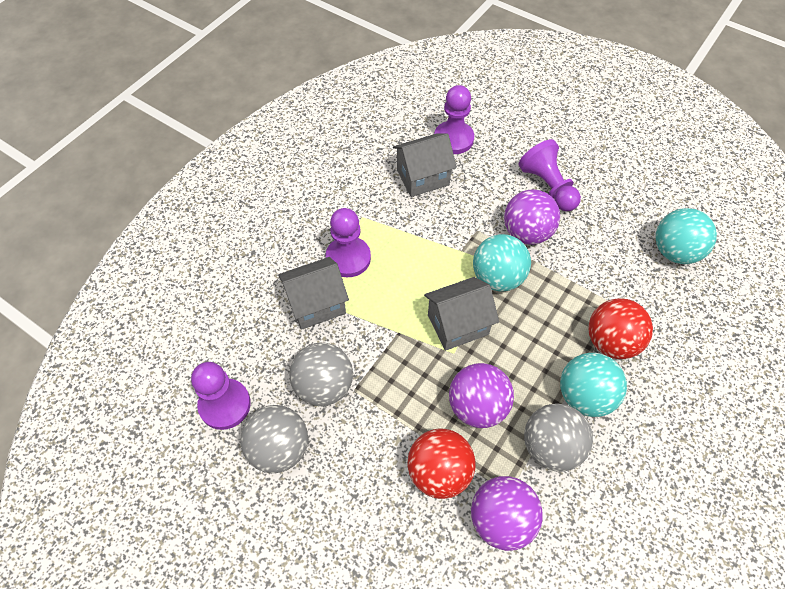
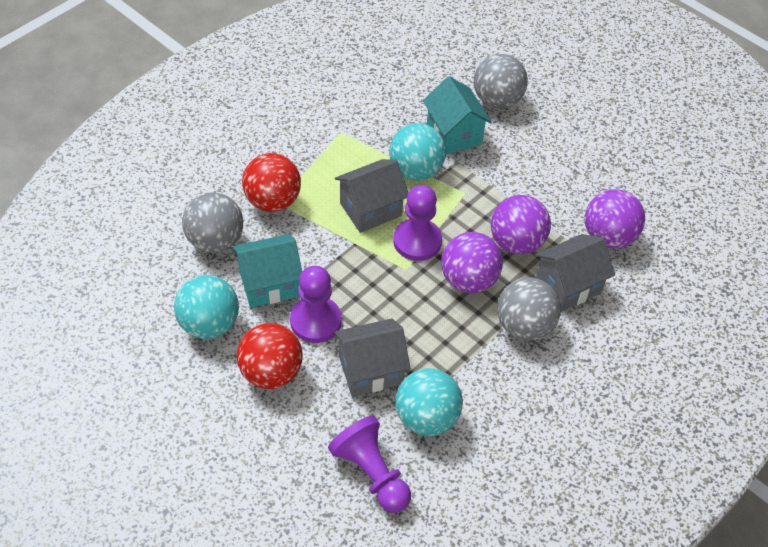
purple pawn: [191,362,251,430] [326,208,371,277] [434,85,474,154] [518,139,581,211] = 4 -> [290,266,342,343] [328,415,411,513] [393,185,442,261] = 3
turquoise house: none = 0 -> [233,234,302,308] [423,76,492,155] = 2

